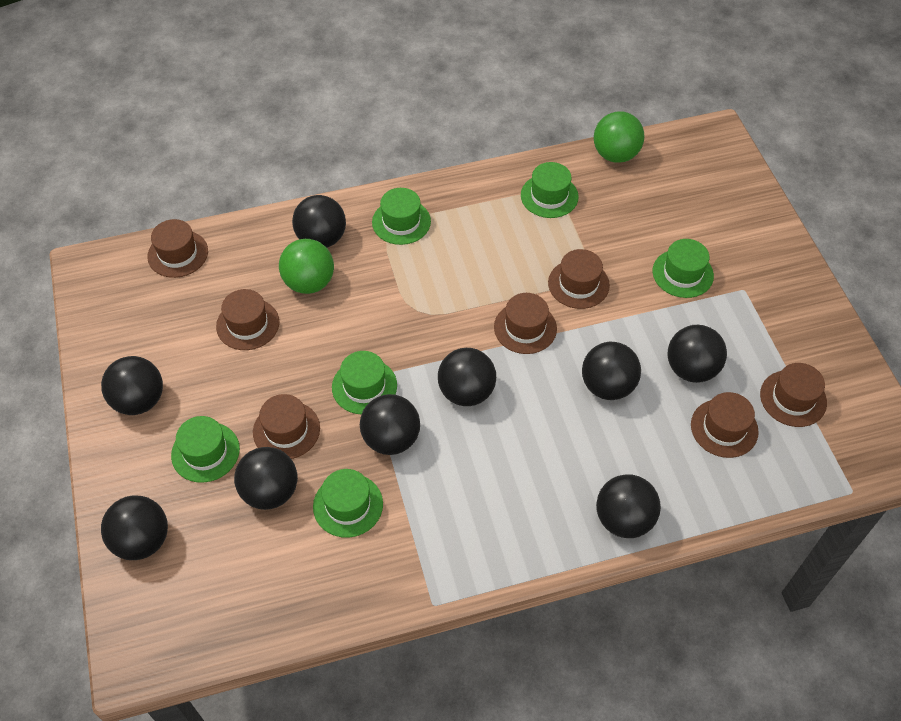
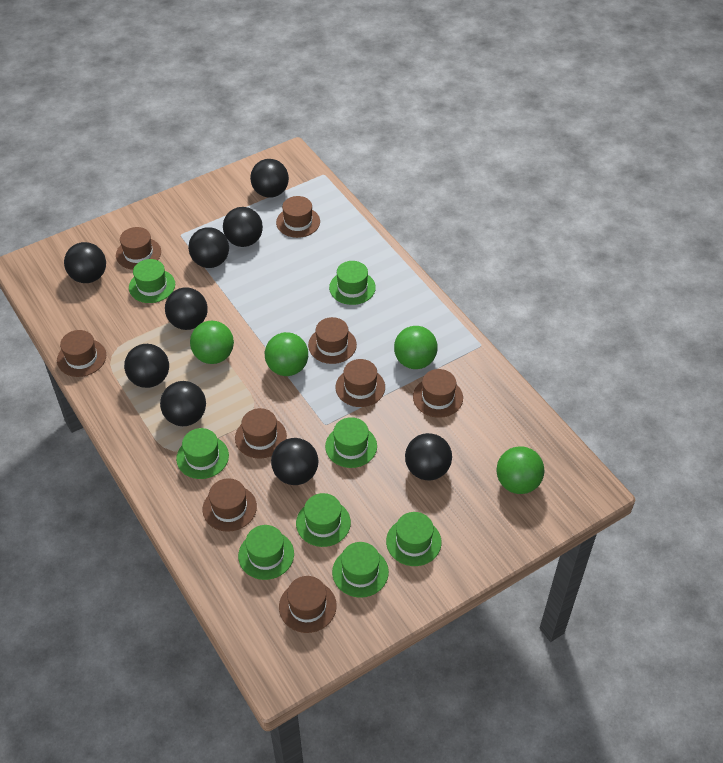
brown hat: [147,219,208,278] [216,289,279,350] [253,394,320,459] [494,293,557,354] [548,249,610,309] [691,392,759,458] [760,363,827,427] = 7 -> [57,330,106,377] [116,227,161,270] [202,478,257,532] [235,408,287,459] [276,196,320,238] [279,576,337,633] [308,317,357,364] [335,359,385,407] [413,369,463,418] = 9
green ball: [279,239,334,294] [594,111,644,163] = 2 -> [190,321,234,364] [265,332,308,376] [394,326,438,369] [496,446,545,494] = 4
green hat: [171,416,240,483] [313,469,383,538] [332,351,397,414] [372,188,431,245] [521,162,579,218] [653,239,714,298] = 6 -> [129,259,175,303] [176,428,229,479] [238,525,294,580] [296,493,351,547] [325,417,377,468] [329,261,376,305] [332,542,389,598] [386,512,442,566] = 8

